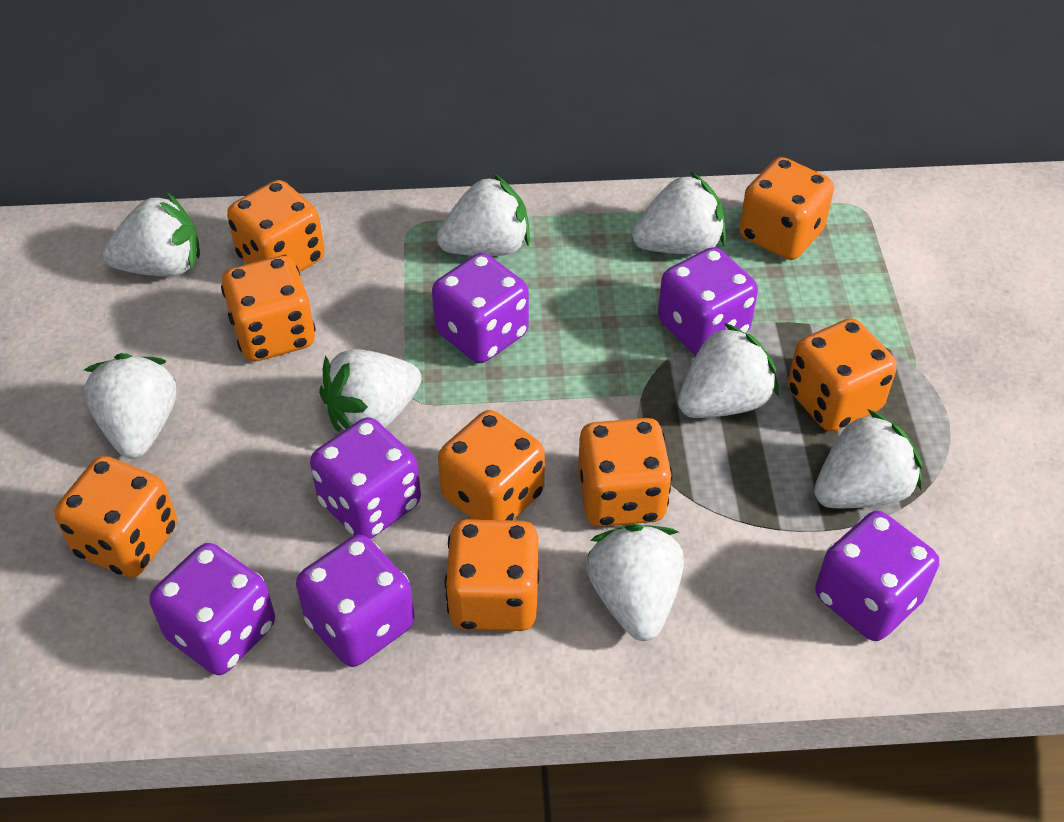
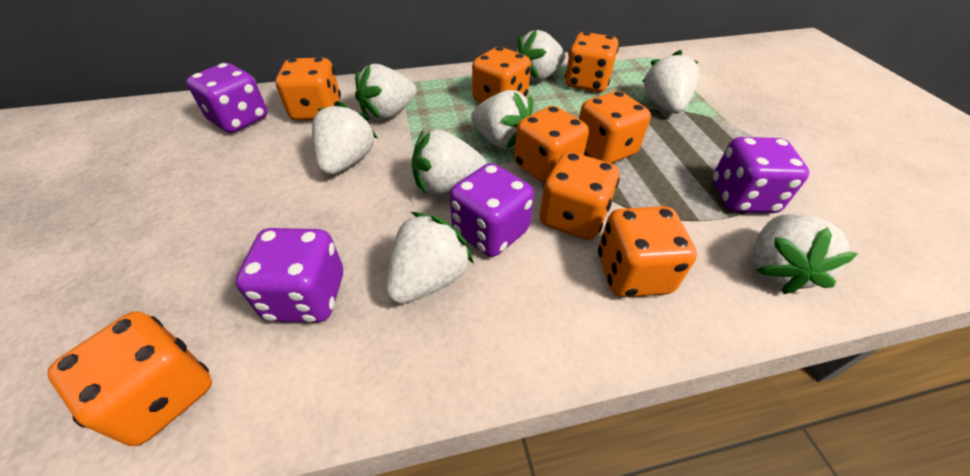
purple dice: [149,543,275,675] [296,535,414,667] [310,417,421,539] [432,253,529,363] [658,247,758,355] [815,511,939,641] = 6 -> [186,63,268,133] [236,228,343,323] [450,163,534,257] [712,137,809,213] = 4

